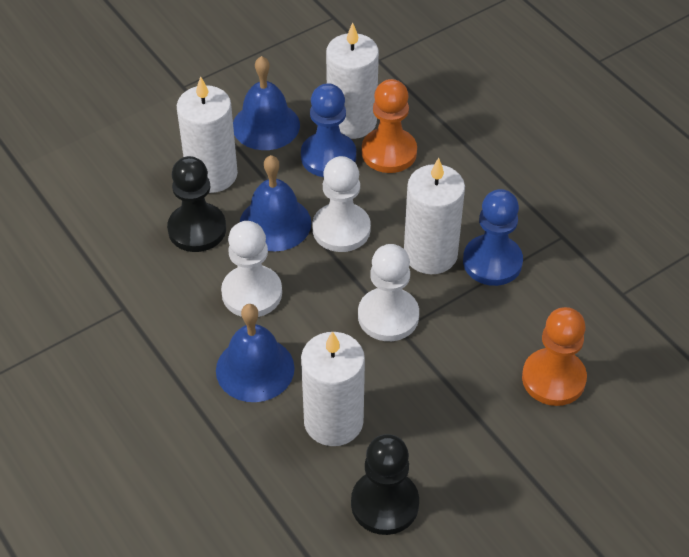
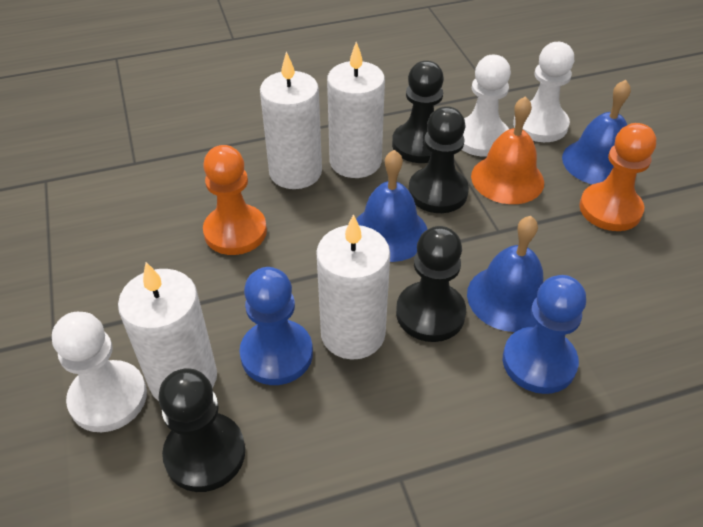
black pawn: [167,156,226,252] [351,434,419,535] = 2 -> [158,368,245,492] [392,61,444,163] [396,226,466,342] [409,106,469,213] = 4
orange bell: none = 0 -> [471,96,544,204] = 1

